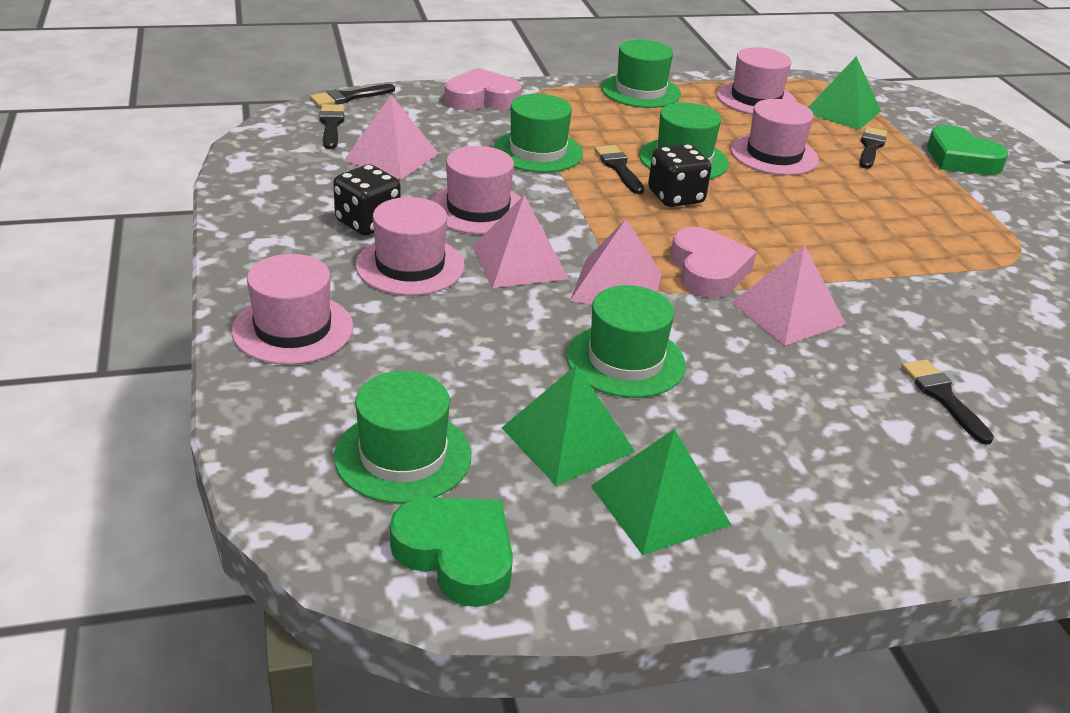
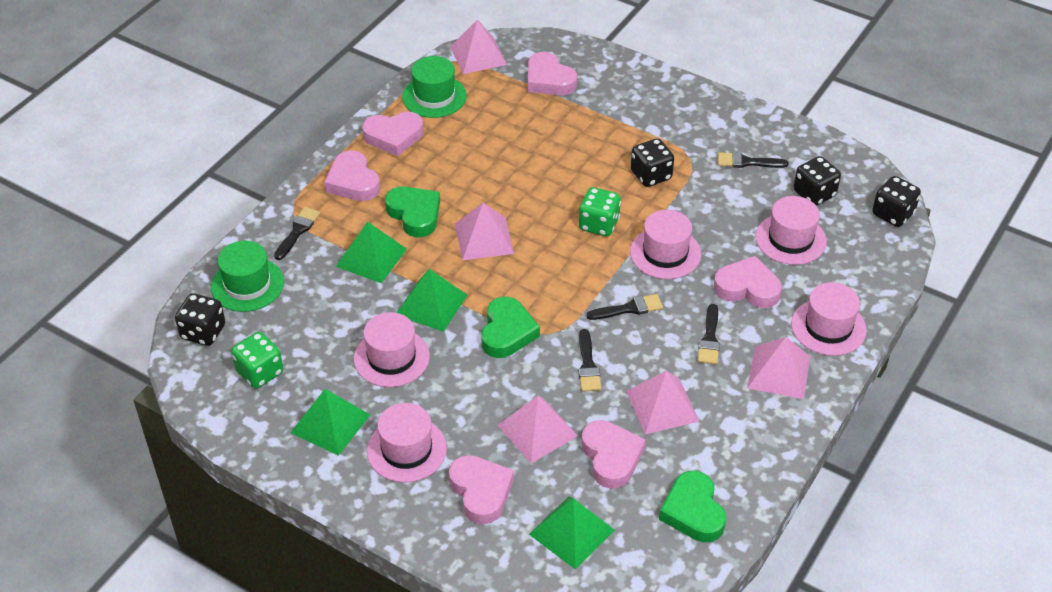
black dice: [333,164,401,235] [648,144,711,207] = 2 -> [175,293,225,346] [631,138,674,187] [793,156,841,206] [872,176,921,227] = 4
green dice: none = 0 -> [231,332,283,388] [579,187,621,237] = 2
green hat: [334,371,471,504] [493,94,583,172] [566,285,686,398] [601,40,681,108] [639,102,729,179] = 5 -> [211,241,284,312] [402,56,467,118] = 2
green heart: [390,497,513,607] [927,125,1008,175] = 2 -> [385,187,440,237] [481,297,540,358] [659,471,726,542] = 3
green pyramid: [502,365,635,485] [591,429,731,555] [808,56,881,130] = 3 -> [291,389,370,456] [336,221,407,283] [397,269,468,332] [529,497,615,570] = 4
pink heart: [445,68,521,110] [671,227,756,298] = 2 -> [324,150,380,201] [362,112,424,156] [449,455,514,524] [528,52,577,96] [582,420,646,489] [714,256,782,308] = 6
pink pyramid: [344,95,439,179] [472,195,569,288] [570,219,662,305] [731,245,846,346] = 4 -> [450,19,507,74] [455,203,514,260] [498,396,578,463] [626,371,699,434] [747,337,810,399] = 5

